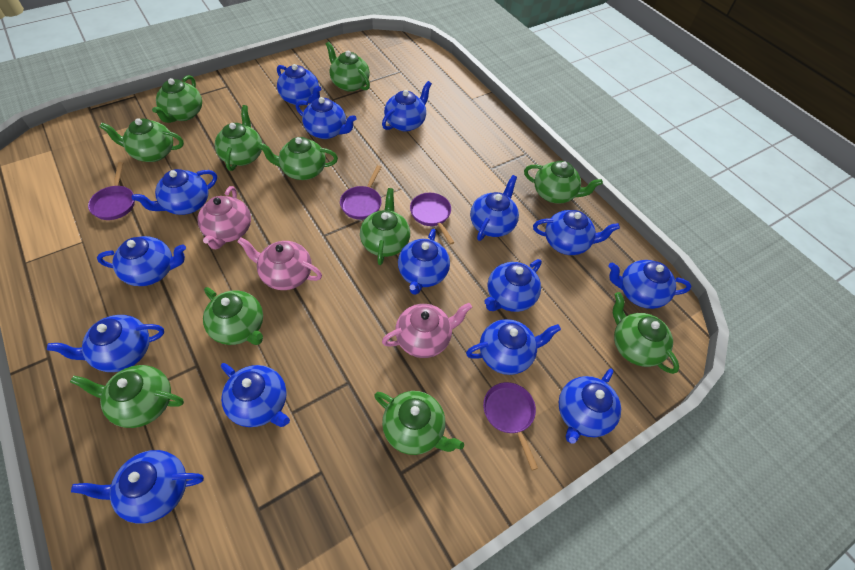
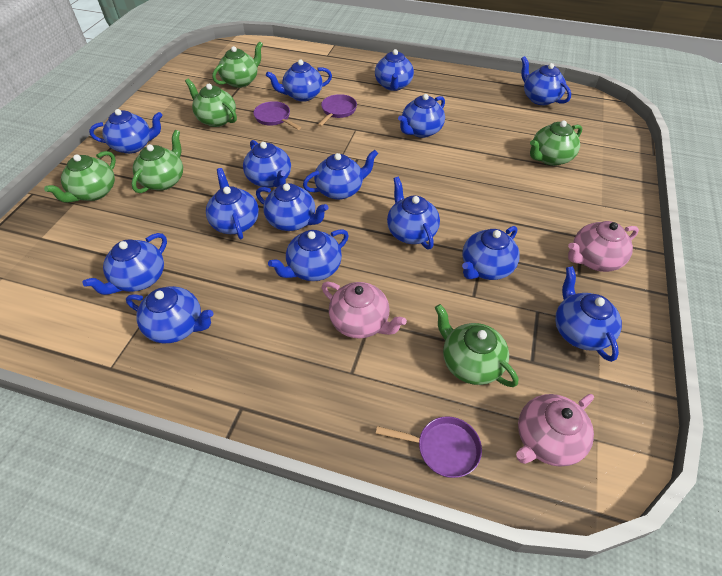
green teapot: [70,365,184,428] [100,118,184,162] [152,75,202,123] [203,287,263,345] [215,105,262,171] [258,137,338,180] [326,42,370,92] [360,188,410,265] [374,391,464,455] [524,161,603,204] [613,292,679,374] = 11 -> [44,151,116,203] [131,130,183,193] [185,78,237,127] [212,41,263,88] [435,304,518,387] [530,120,582,166] = 6
purple pan: [88,162,135,220] [340,165,382,220] [410,193,454,245] [483,382,538,470] = 4 -> [253,101,301,130] [318,94,357,127] [376,416,482,478] = 3

